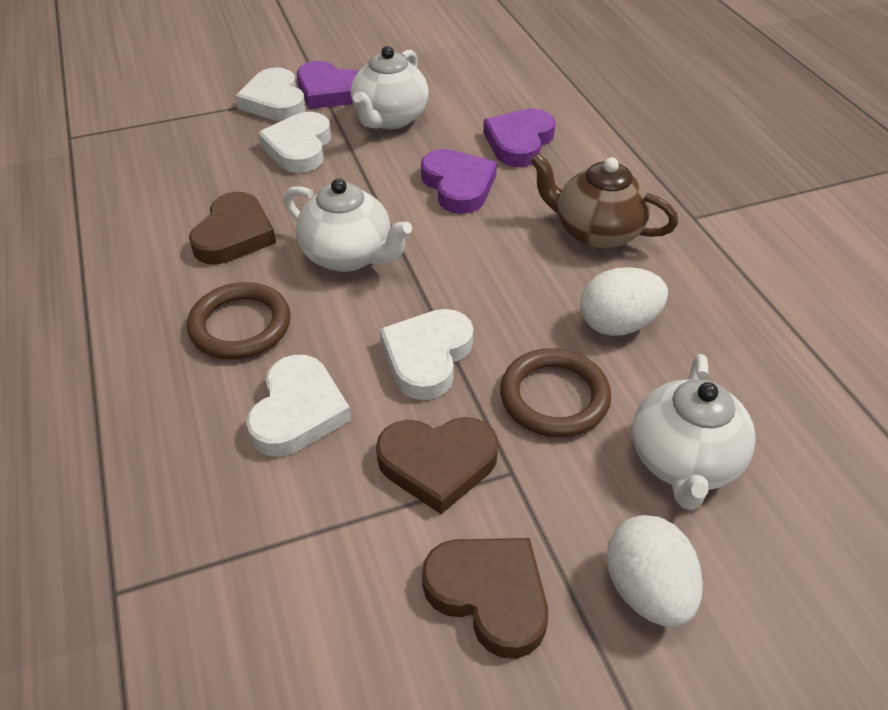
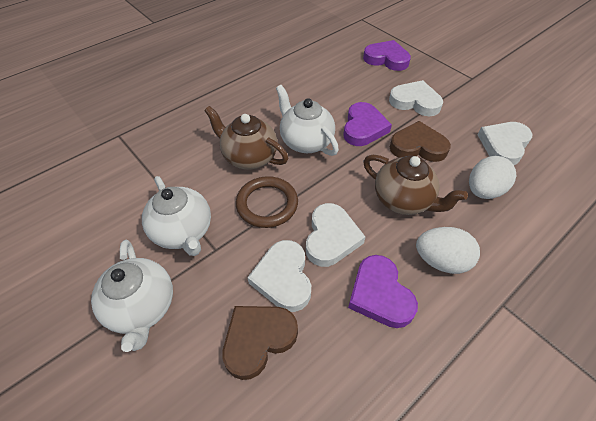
brown heart: [189,192,276,265] [376,417,499,514] [422,538,548,659] = 3 -> [222,306,298,380] [390,121,451,162] = 2
brown ring: [187,282,291,360] [500,348,611,438] = 2 -> [236,176,298,228] = 1
brown teapot: [530,153,678,249] = 1 -> [204,106,288,170] [363,155,468,215] = 2

